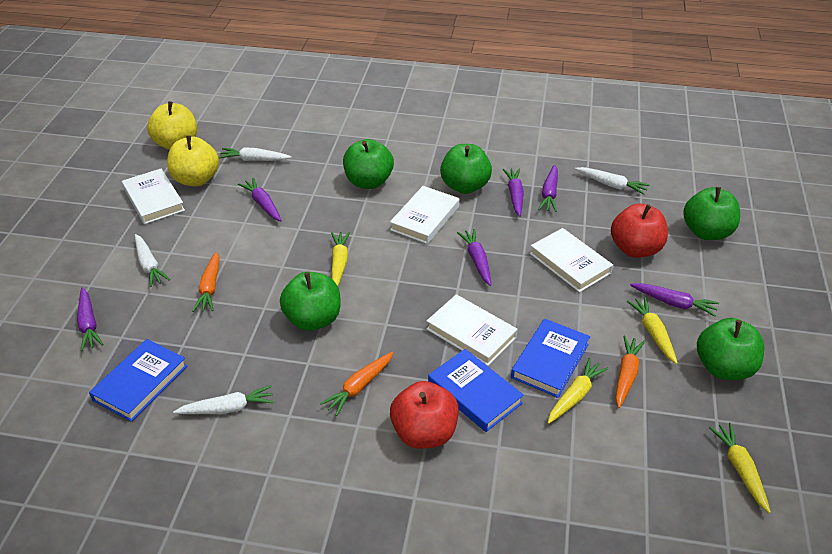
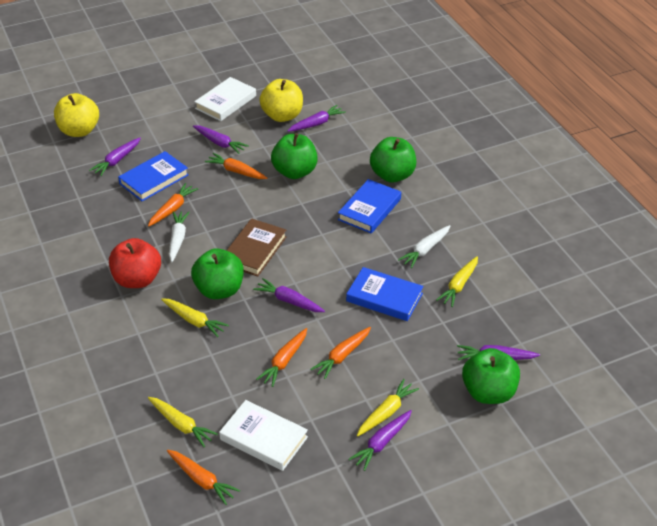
brown book: none = 0 -> [226,218,287,277] = 1
green apple: [280,272,340,331] [343,139,394,189] [440,144,492,194] [683,187,740,240] [697,318,764,380] = 5 -> [191,249,244,299] [271,133,318,179] [370,137,416,183] [462,348,520,404] = 4
orange carrot: [192,251,219,312] [320,352,393,416] [616,336,646,408] = 3 -> [148,183,198,227] [167,450,240,505] [205,153,267,179] [256,328,307,387] [310,327,371,379] = 5
red apple: [390,381,459,449] [611,204,668,258] = 2 -> [109,238,161,288] = 1
white book: [122,168,185,224] [390,186,459,244] [426,294,518,366] [530,228,613,292] = 4 -> [194,77,256,121] [219,400,308,471] = 2
white carrot: [135,234,170,287] [173,385,274,414] [218,147,292,161] [575,167,650,195] = 4 -> [169,211,190,262] [398,225,450,268] = 2

